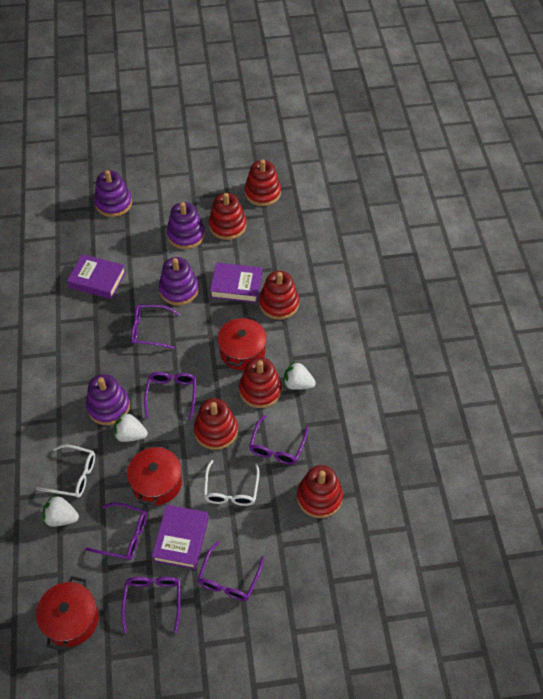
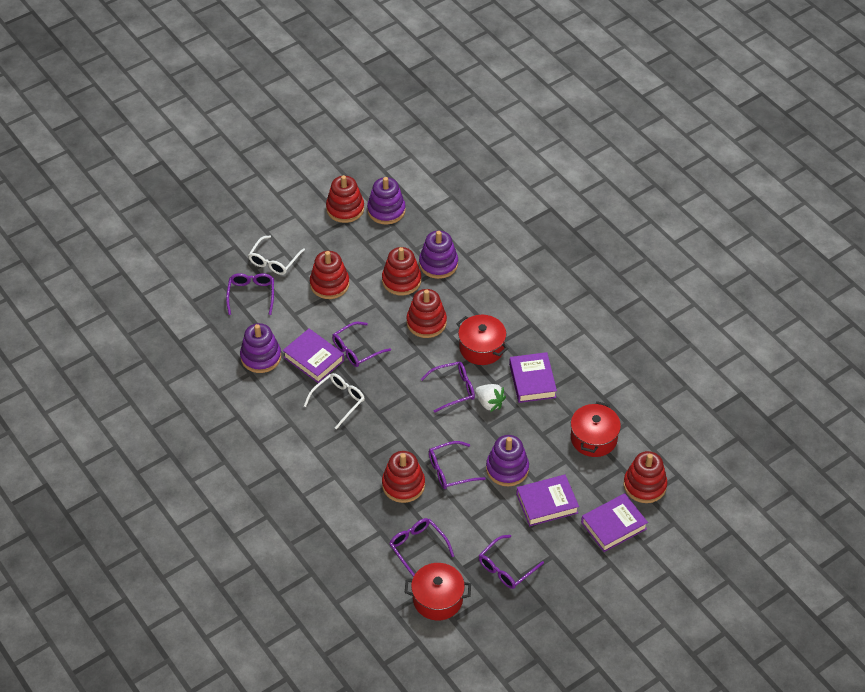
purple book: [67,254,126,299] [152,505,209,570] [210,263,262,303] = 3 -> [283,329,344,383] [509,352,557,403] [516,475,579,526] [581,493,648,552] = 4
white strawberry: [43,495,79,527] [114,412,148,442] [283,361,316,390] = 3 -> [475,384,506,412] = 1

